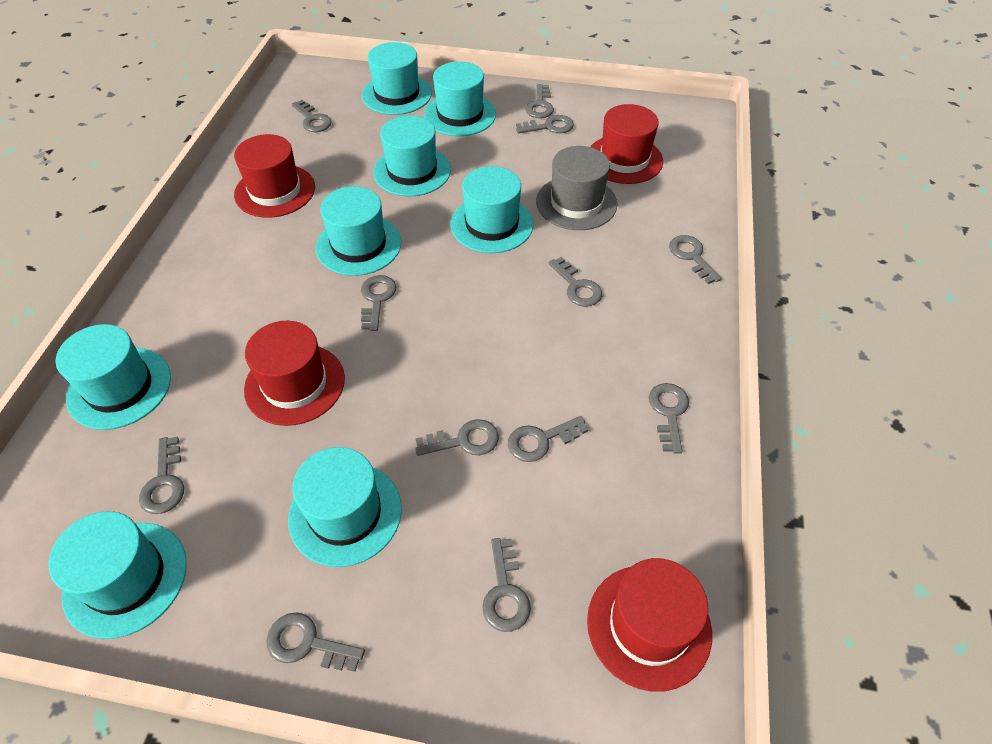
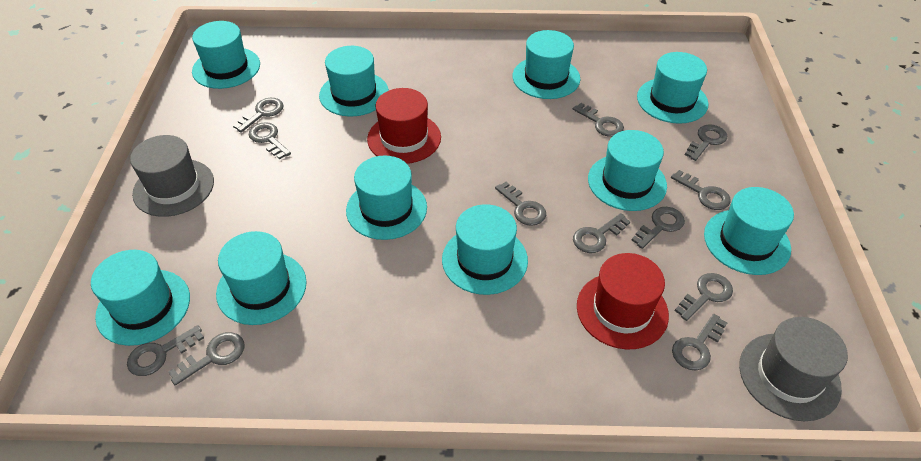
grey hat: [536,146,617,230] = 1 -> [130,135,214,217] [739,317,848,421] = 2
red hat: [234,134,315,218] [244,321,345,426] [587,558,712,692] [590,104,663,184] = 4 -> [367,88,441,164] [577,253,669,350] = 2
turquoise hat: [48,511,187,639] [56,324,171,430] [288,447,402,567] [316,186,402,276] [362,42,432,115] [373,115,451,196] [424,61,496,136] [450,166,533,253] = 8 -> [91,250,190,346] [192,21,260,89] [216,231,307,325] [319,46,389,117] [346,156,427,240] [442,204,528,295] [513,30,580,99] [588,130,667,211] [637,52,708,124] [704,187,794,275] = 10

